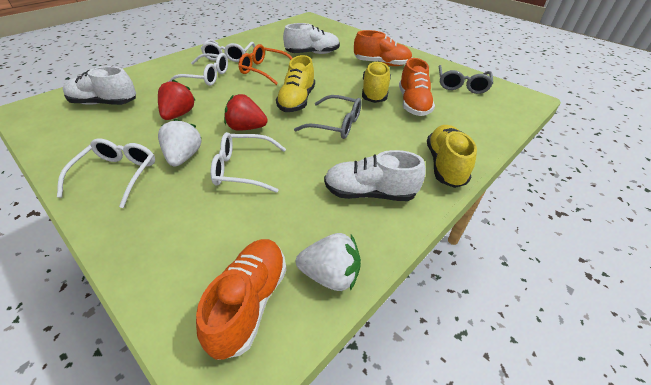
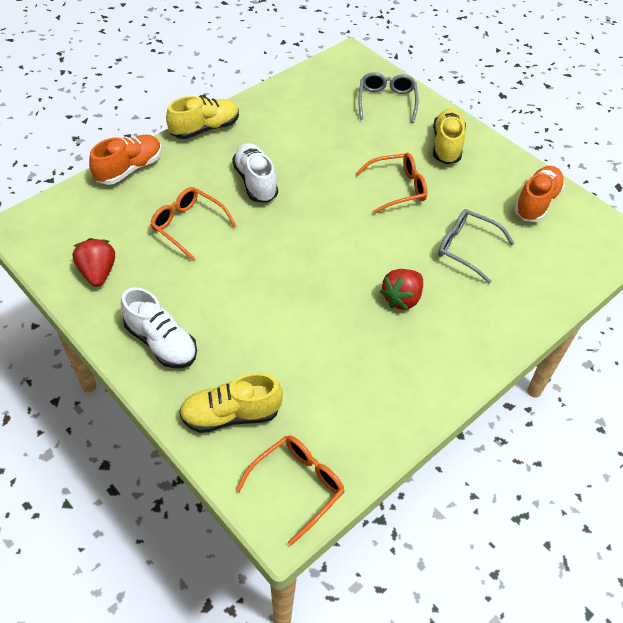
orange glasses: [239,44,292,85] = 1 -> [150,187,237,261] [236,436,345,546] [356,153,427,214] = 3
orange shoe: [196,239,286,360] [354,30,412,66] [399,58,435,116] = 3 -> [89,135,162,185] [514,166,565,222] = 2
white glasses: [57,138,155,208] [168,53,228,86] [201,39,255,62] [210,132,286,193] = 4 -> none = 0
white shoe: [63,66,136,105] [283,23,340,54] [324,150,426,201] = 3 -> [121,287,197,368] [232,143,278,203] = 2
white strawberry: [158,119,201,166] [296,233,361,291] = 2 -> none = 0

